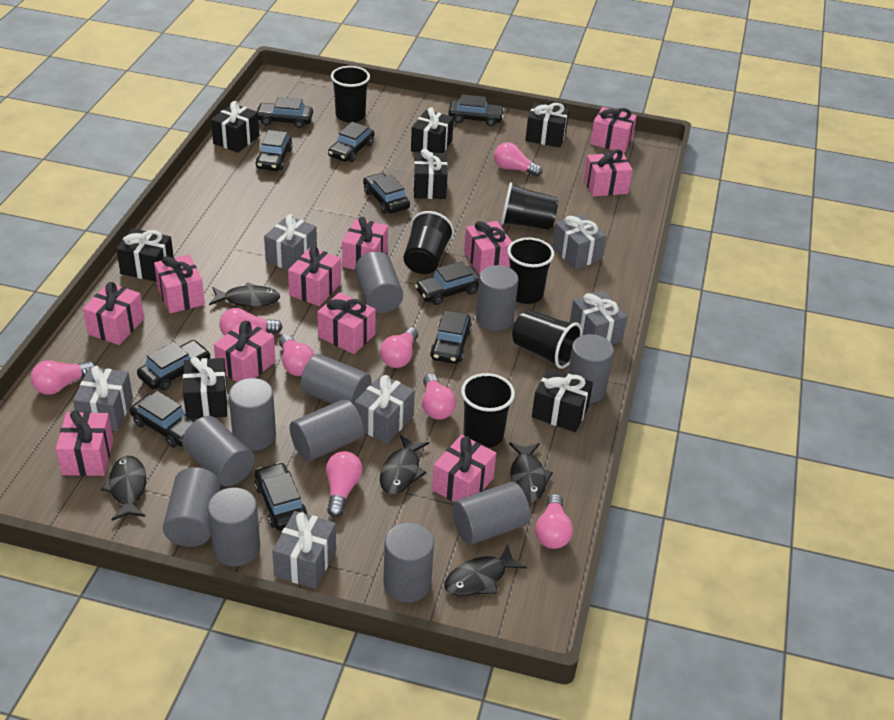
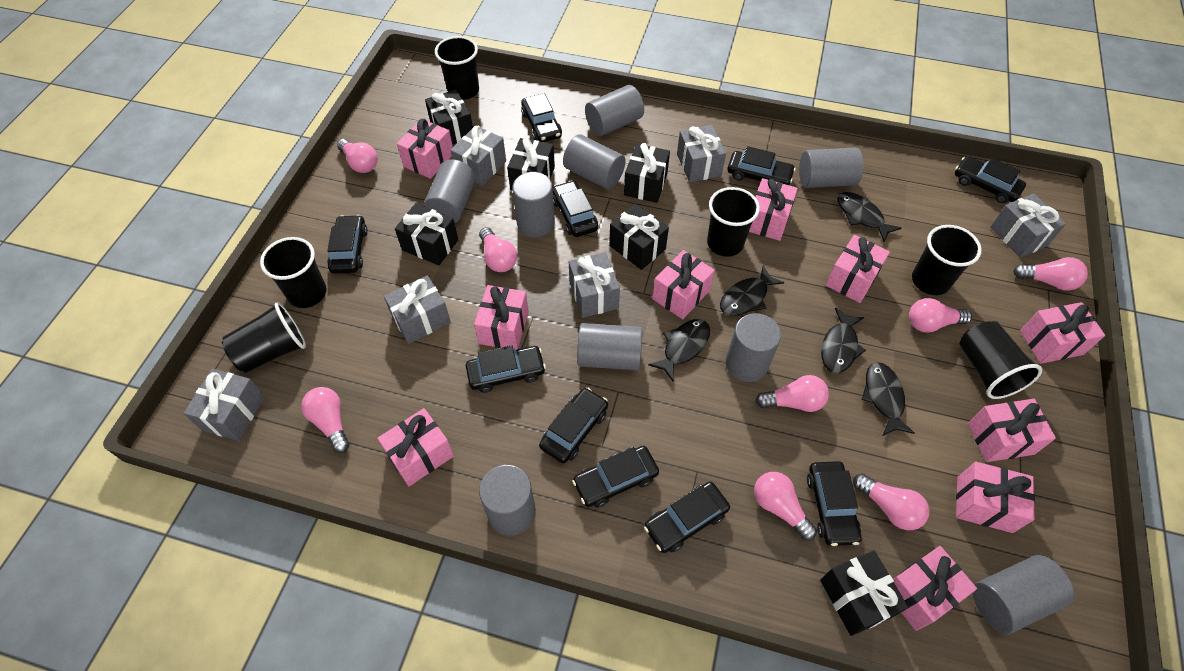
black gift: [116,228,174,282] [183,357,228,419] [211,101,259,153] [411,107,454,153] [413,149,448,199] [525,103,569,148] [532,368,593,432] = 7 -> [395,203,458,265] [425,90,473,145] [507,137,555,190] [609,204,669,270] [624,143,670,203] [820,550,908,636] = 6
grey cylinder: [163,467,221,547] [182,416,255,487] [207,487,260,566] [229,378,276,451] [290,399,364,461] [300,354,372,405] [355,251,403,313] [383,522,434,603] [452,482,530,545] [476,265,519,331] [568,334,614,403] = 11 -> [423,159,476,223] [479,465,536,536] [512,172,555,237] [563,134,626,189] [577,323,642,370] [585,85,644,136] [726,313,781,382] [799,148,864,188] [973,555,1074,634] = 9
pink gift: [56,410,113,476] [83,282,144,345] [154,254,205,313] [214,321,275,382] [288,246,341,306] [317,292,376,354] [342,217,388,270] [432,435,496,502] [464,221,512,275] [584,149,633,196] [590,107,637,153] = 11 -> [377,408,454,486] [397,119,453,179] [474,285,529,350] [652,250,715,319] [749,178,798,241] [825,235,890,303] [893,546,977,631] [956,462,1035,533] [968,399,1056,462] [1020,302,1105,364] = 10

